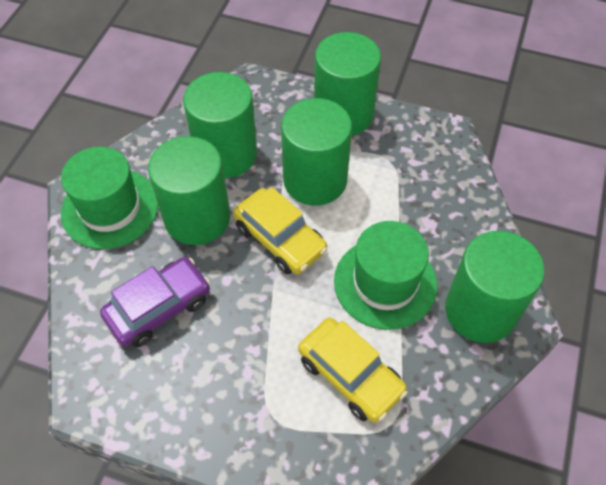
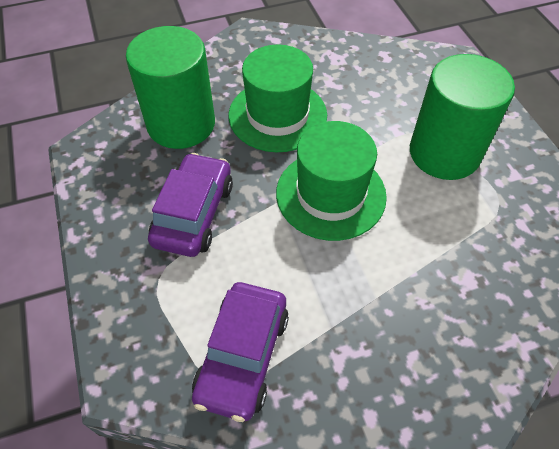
green cylinder: [148,136,230,245] [183,72,257,178] [281,98,352,206] [314,32,381,136] [445,231,545,343] = 5 -> [126,26,215,149] [410,54,515,180] = 2
purple car: [100,257,210,347] = 1 -> [148,153,233,257] [192,282,289,422] = 2
yellow car: [233,187,328,274] [298,318,408,422] = 2 -> none = 0

